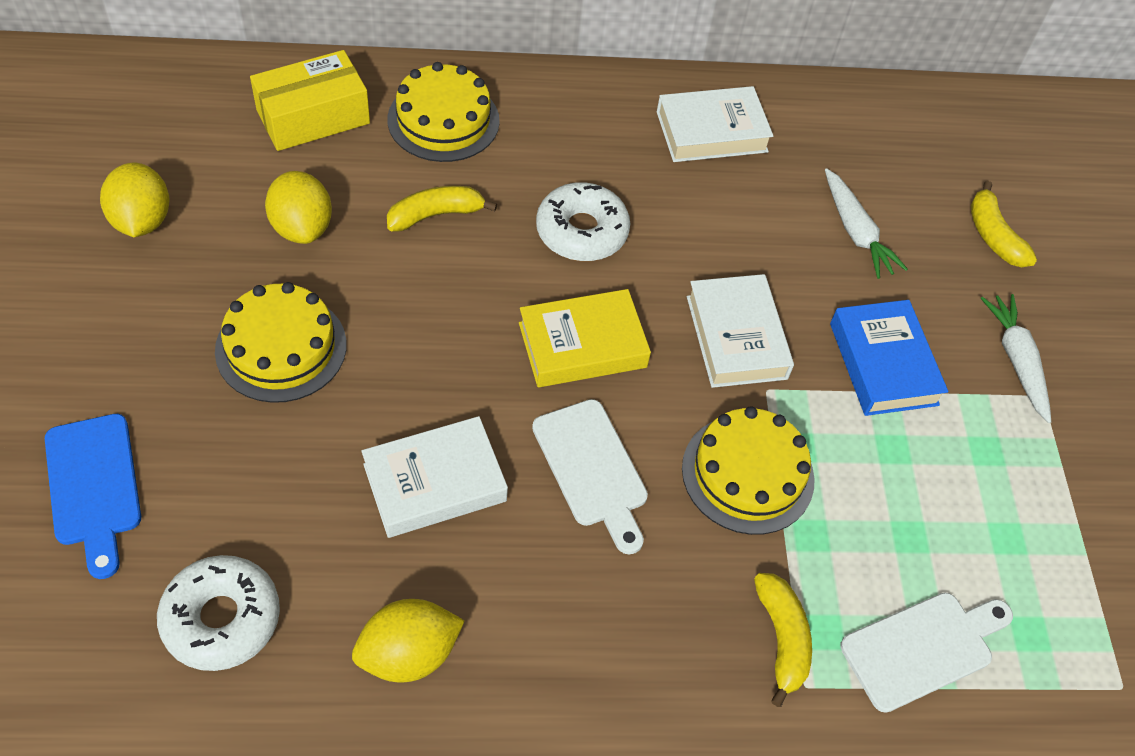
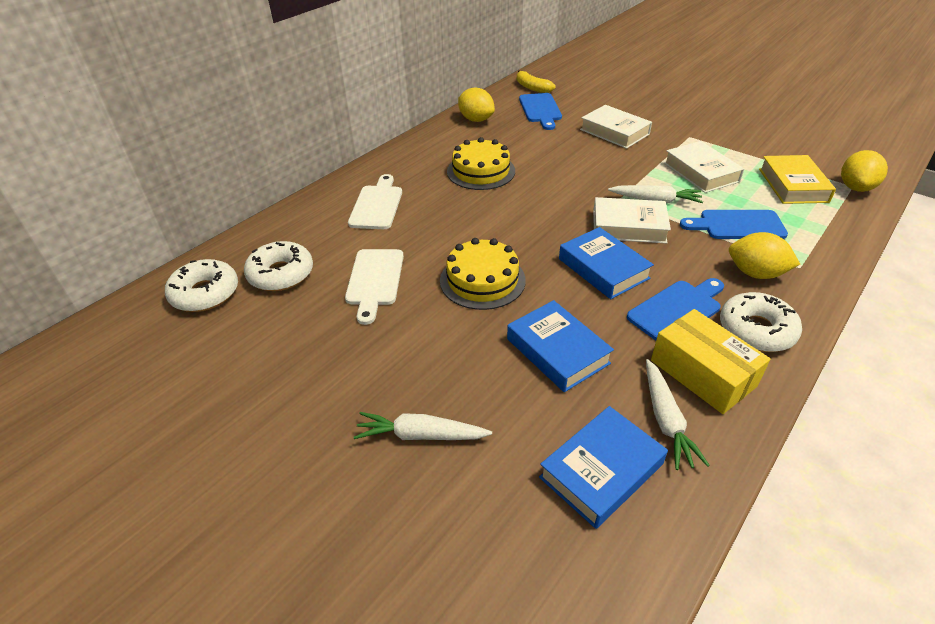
blue book: [830,300,948,416] = 1 -> [507,300,614,392] [539,406,668,529] [559,227,654,299] = 3
blue cutting board: [45,414,141,579] = 1 -> [519,93,562,130] [627,278,724,341] [680,210,788,239] = 3
white carrot: [825,168,908,279] [981,294,1051,423] = 2 -> [354,412,492,440] [608,185,703,203] [646,359,710,470] = 3
white donut: [157,555,280,671] [536,182,630,261] = 2 -> [165,259,238,312] [244,241,313,291] [720,292,802,352] = 3
yellow banana: [387,186,497,232] [754,573,812,707] [971,181,1037,267] = 3 -> [517,70,556,93] = 1
yellow cake: [215,282,347,403] [387,62,500,162] [682,406,815,535] = 3 -> [440,238,526,310] [447,137,515,190] = 2

